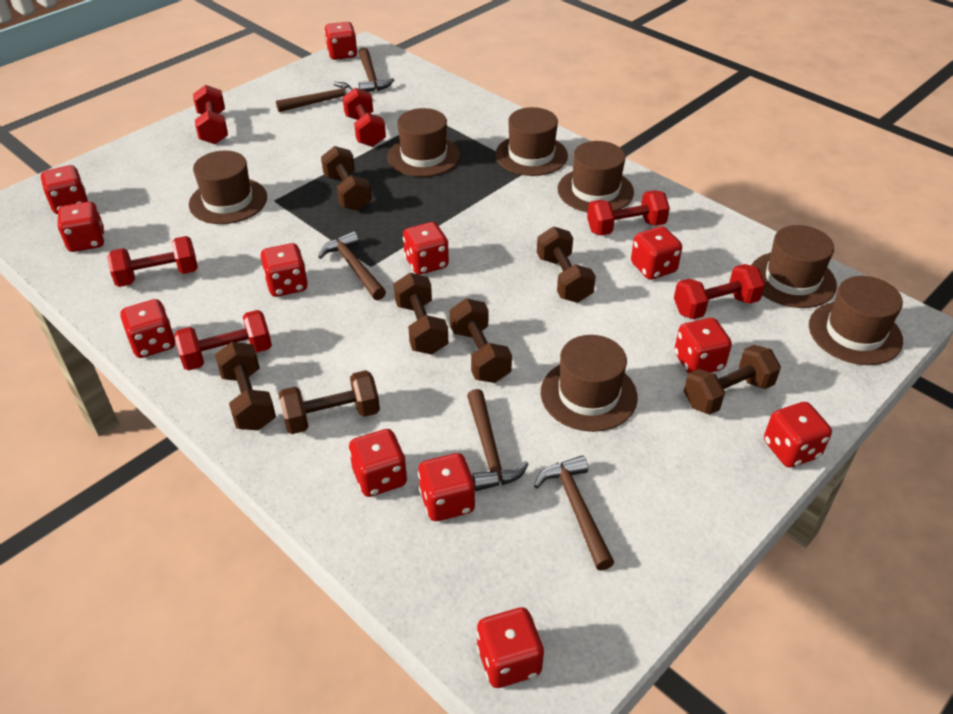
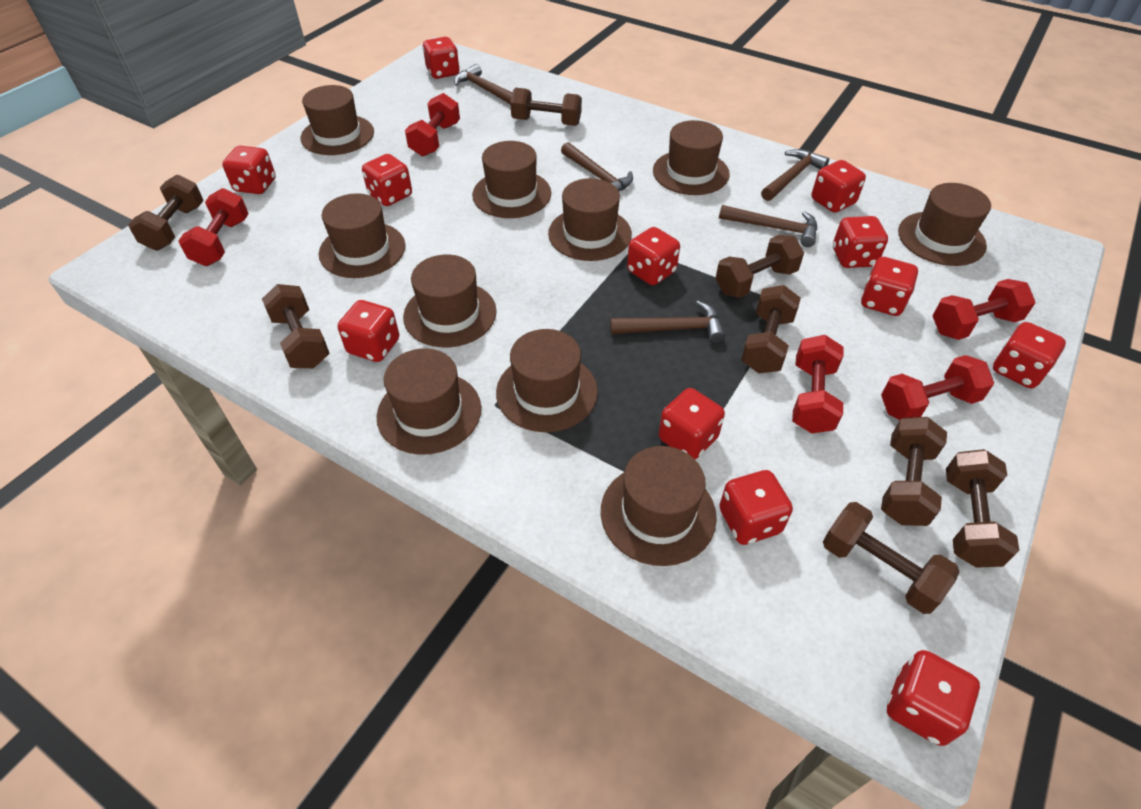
brown dumbbell: [215,342,276,430] [279,370,380,434] [321,146,372,211] [394,273,448,355] [450,298,512,383] [537,227,596,303] [684,345,781,415] = 7 -> [128,175,204,250] [262,284,330,368] [510,88,582,126] [715,235,804,298] [741,285,801,373] [823,502,960,614] [881,417,947,526] [946,449,1019,568] = 8
brown hat: [189,151,267,224] [387,108,460,177] [495,107,568,176] [541,335,638,432] [557,141,634,212] [751,225,837,308] [809,276,903,365] = 7 -> [301,85,374,155] [319,193,405,278] [376,348,481,455] [403,254,497,347] [472,141,551,218] [496,329,598,432] [548,178,632,261] [601,446,717,566] [653,120,730,195] [898,183,991,266] = 10
red dumbbell: [107,236,198,287] [175,310,272,371] [193,85,228,144] [343,88,386,147] [587,190,670,236] [674,264,765,319] = 6 -> [178,188,249,266] [405,93,460,156] [792,335,843,433] [881,355,994,420] [933,279,1035,340] = 5

